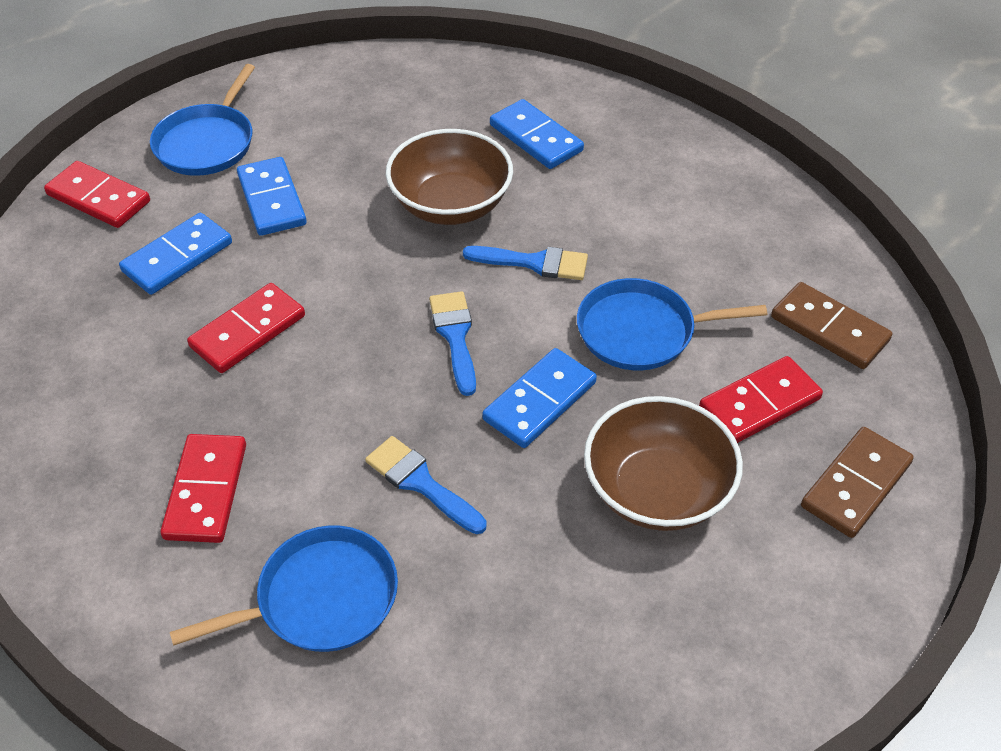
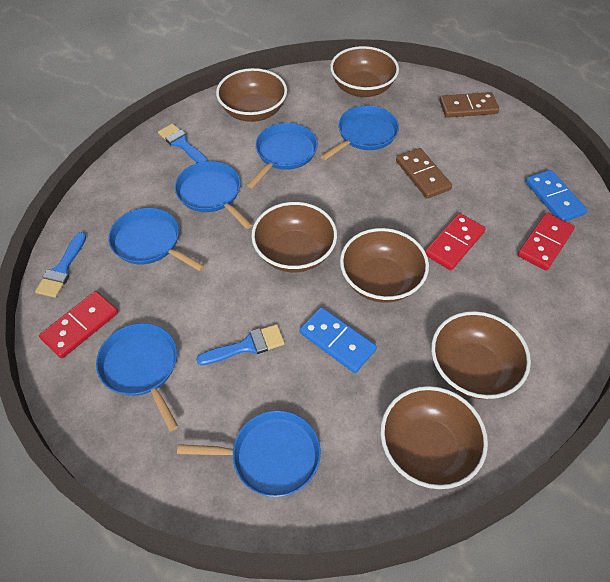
blue domino: [119,213,232,295] [237,157,307,236] [482,348,597,448] [490,99,584,169] = 4 -> [300,307,377,373] [525,170,588,221] = 2
blue pan: [150,64,255,176] [170,525,398,652] [577,278,767,371] = 3 -> [96,323,178,432] [108,208,205,271] [175,161,252,229] [177,411,321,497] [247,123,318,188] [321,106,399,160] = 6
brown bowl: [386,129,513,225] [584,396,743,531] = 2 -> [216,68,287,122] [251,202,337,273] [330,46,399,97] [340,228,429,303] [380,386,488,489] [431,311,531,399] = 6
red domino: [44,161,150,228] [160,434,246,543] [187,283,305,373] [699,356,823,443] = 4 -> [39,291,118,359] [425,213,486,270] [518,213,575,271] = 3

